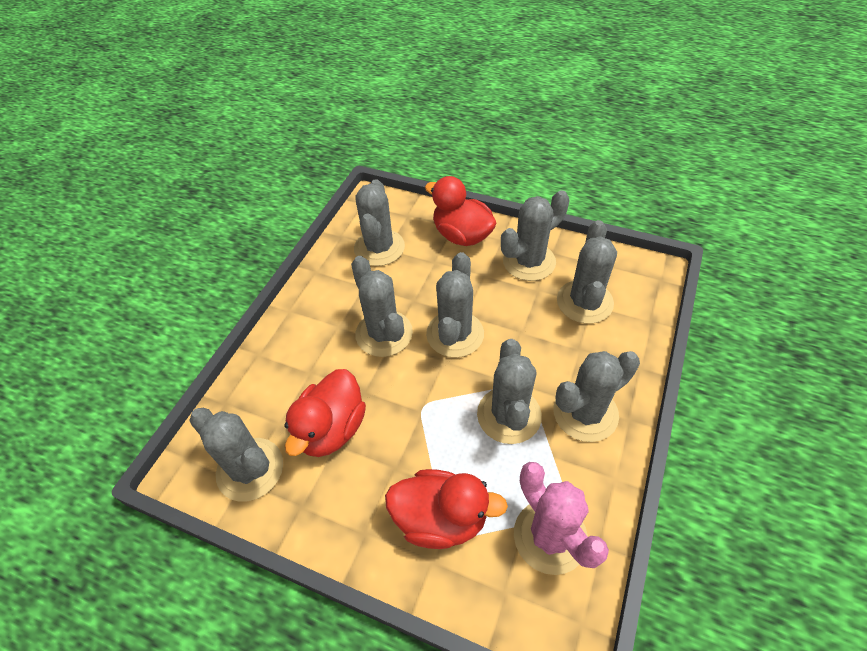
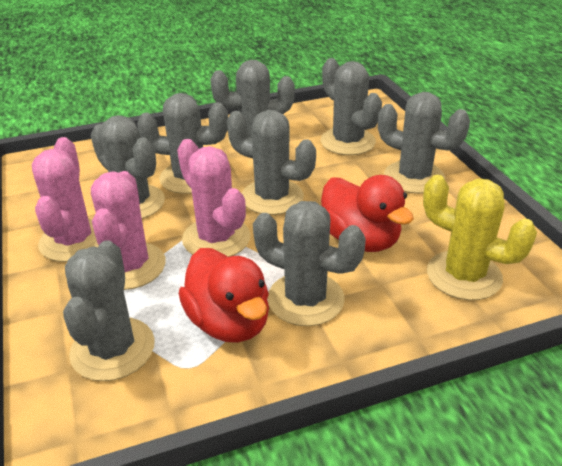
pink cactus: [514,462,609,575] = 1 -> [32,137,99,262] [91,171,166,290] [177,139,250,257] = 3
red duck: [284,369,366,457] [385,469,508,549] [425,176,497,246] = 3 -> [179,248,269,343] [321,175,414,252] = 2
yellow cactus: none = 0 -> [423,175,537,300] = 1

